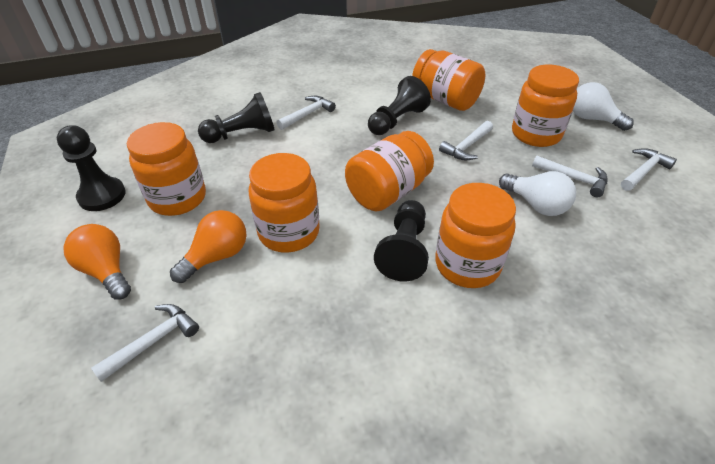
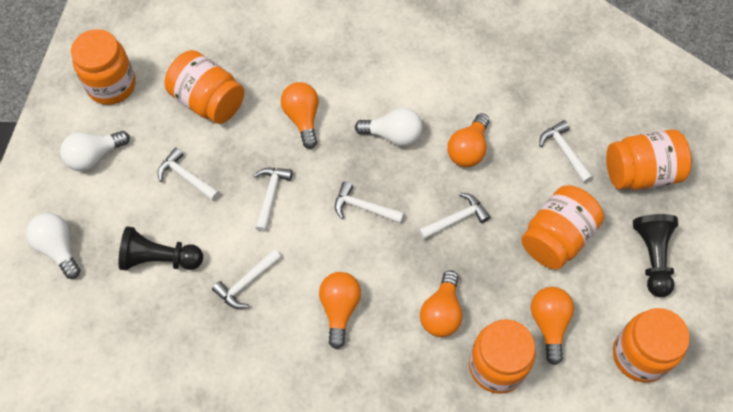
black pawn: [57,125,126,211] [198,92,275,143] [368,76,431,135] [374,200,429,281] = 4 -> [118,226,203,271] [633,214,678,297] = 2
orange light bulb: [64,224,131,300] [170,210,246,283] = 2 -> [281,82,319,149] [319,272,361,349] [420,270,463,337] [447,113,489,167] [531,287,574,365] = 5
white hammer: [91,304,199,382] [276,96,336,130] [439,121,493,160] [532,155,608,197] [621,148,677,191] = 5 -> [158,148,220,201] [212,249,281,309] [253,168,293,232] [335,181,404,223] [419,193,490,240] [539,120,593,183] = 6
white light bulb: [499,171,576,216] [573,82,634,131] = 2 -> [26,213,80,279] [60,131,130,171] [355,108,423,146] = 3

